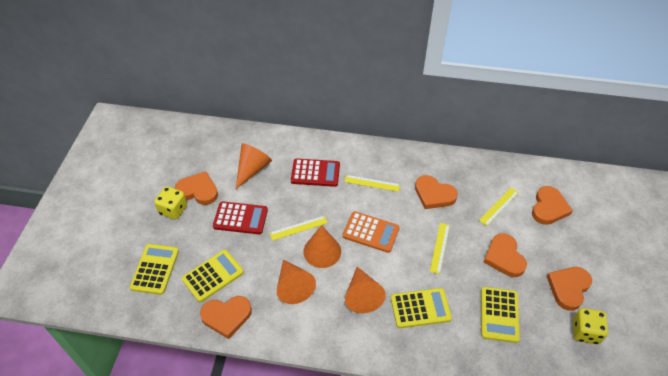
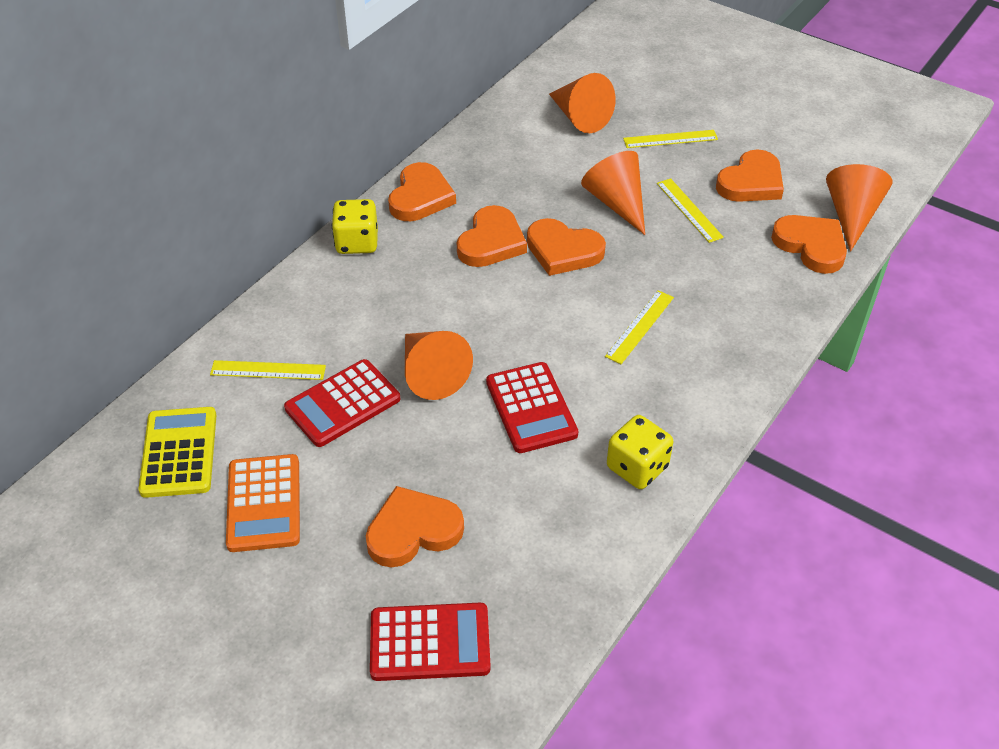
red calculator: [213,201,268,234] [291,158,340,187] = 2 -> [284,359,400,447] [370,603,491,681] [486,362,578,453] = 3
yellow calculator: [130,244,179,295] [182,250,244,302] [391,288,452,328] [481,287,520,343] = 4 -> [138,407,216,498] = 1

